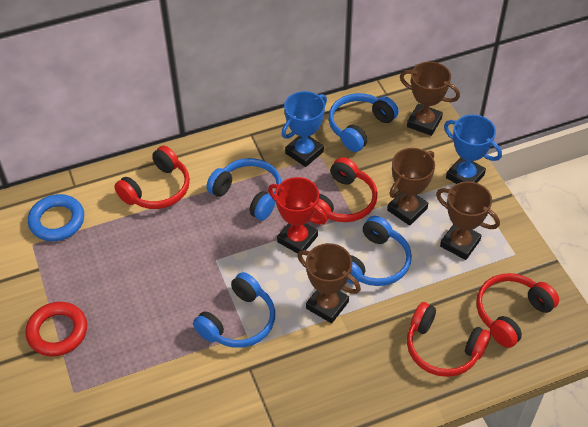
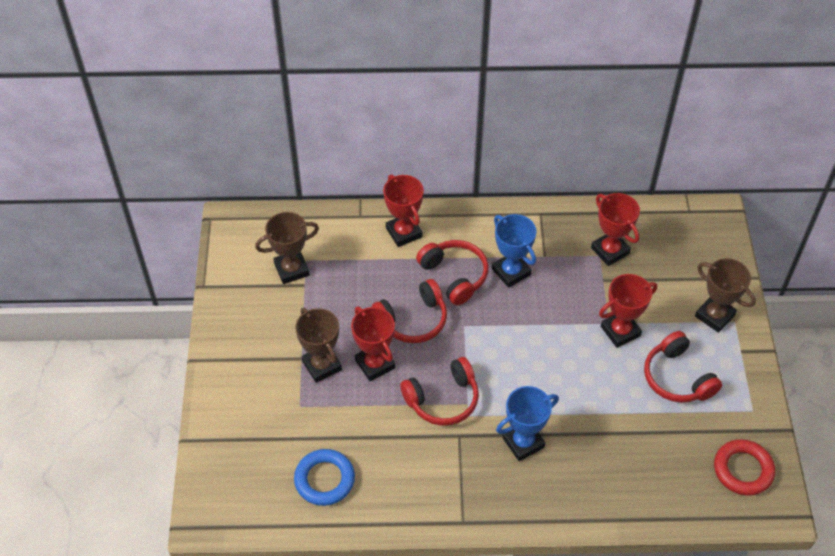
blue headphones: [193,272,275,348] [206,158,281,220] [329,93,399,152] [347,216,412,286] = 4 -> none = 0
brown trophy: [297,243,361,323] [387,148,435,226] [400,62,460,136] [436,181,500,260] = 4 -> [255,212,319,284] [295,308,342,383] [695,258,756,333] = 3
red trophy: [268,177,327,254] = 1 -> [351,306,395,381] [383,174,424,247] [591,193,640,266] [599,274,657,348] = 4

